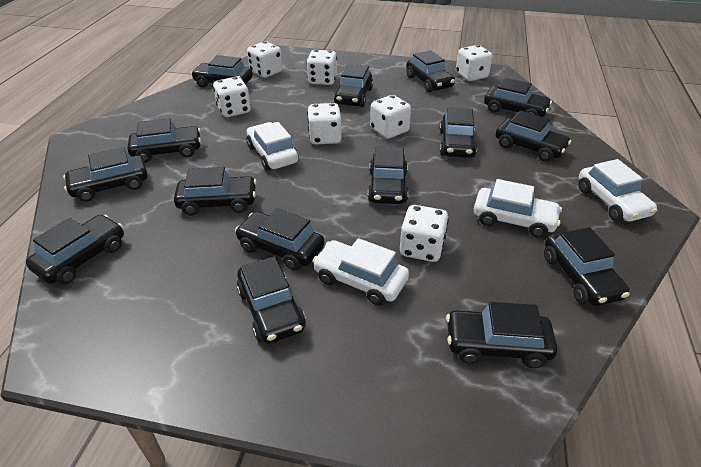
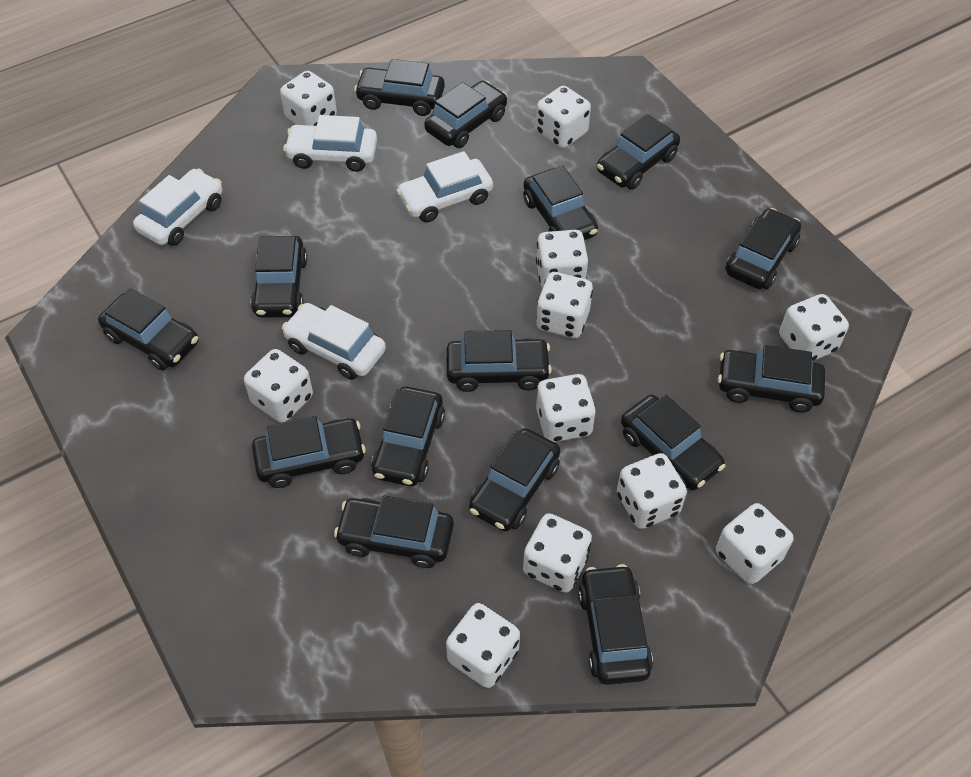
white dice: [213,77,251,117] [247,41,283,78] [306,50,337,85] [307,103,342,145] [370,95,411,139] [400,205,449,262] [456,45,493,81] = 7 -> [244,349,313,423] [280,71,337,126] [446,603,520,688] [523,513,592,593] [536,86,591,149] [536,230,588,289] [536,272,593,338] [536,374,596,442] [617,453,687,529] [716,503,793,584] [779,294,849,361] = 11

